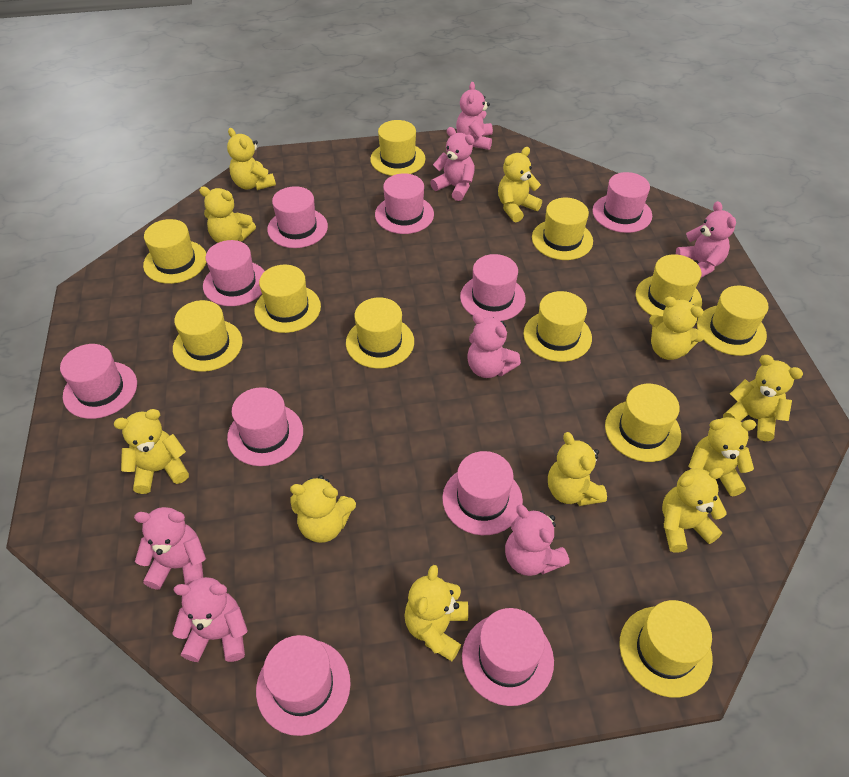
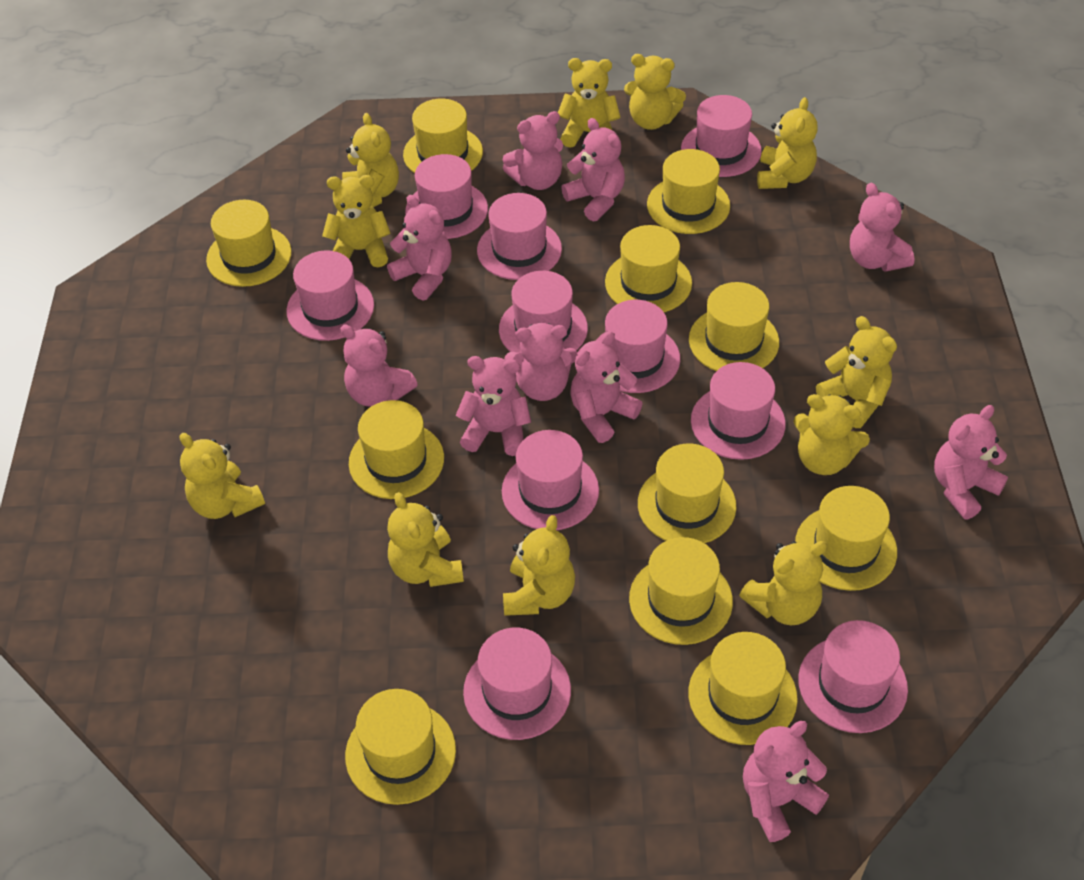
pink teddy bear: [134,507,206,590] [172,577,248,662] [430,127,475,201] [456,82,493,150] [467,313,521,378] [505,505,569,576] [676,201,736,278] = 7 -> [340,324,418,407] [387,195,452,301] [456,356,531,456] [502,111,563,190] [504,322,578,401] [561,118,625,222] [570,331,643,443] [743,721,829,842] [850,183,915,272] [934,405,1008,520] = 10

